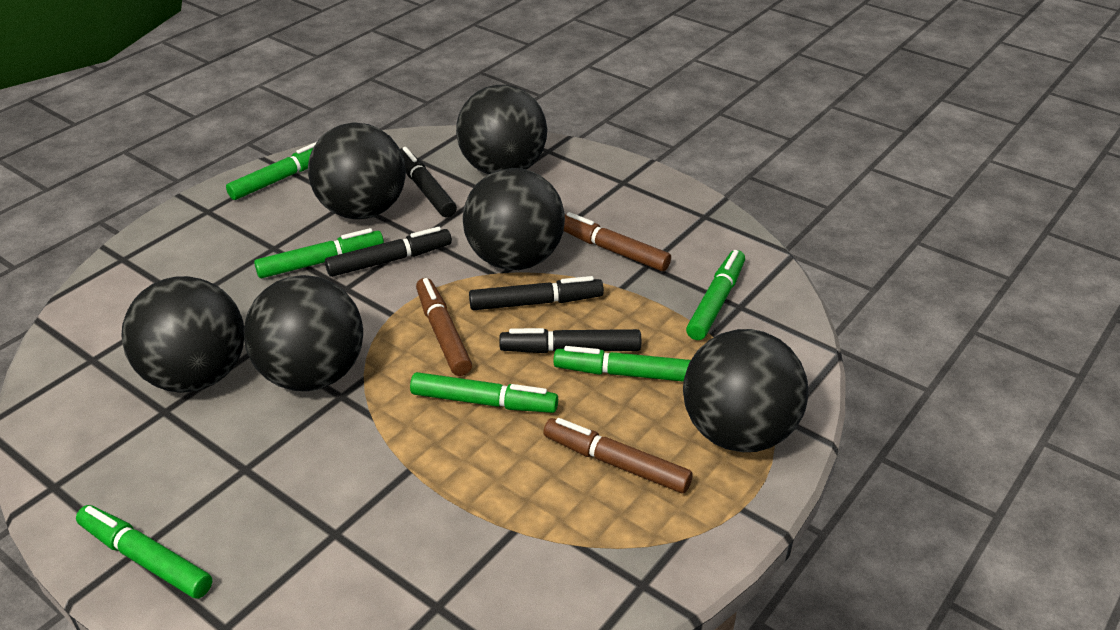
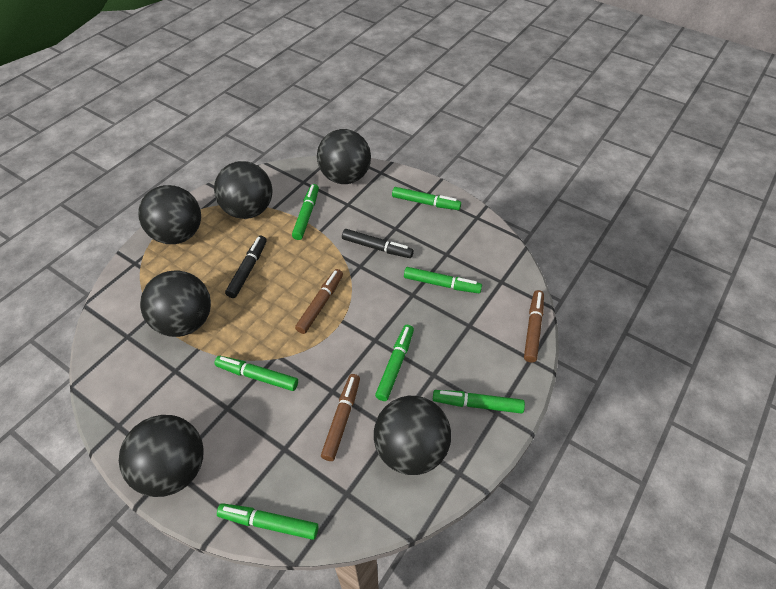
black marker: [325,227,452,277] [400,147,457,218] [469,276,604,310] [499,328,641,353] = 4 -> [225,236,267,298] [342,229,414,258] = 2
green marker: [76,505,212,599] [226,142,317,200] [254,228,384,278] [410,372,558,413] [553,346,691,382] [686,250,745,340] = 6 -> [214,356,298,391] [217,503,318,540] [292,184,319,240] [375,325,414,401] [392,187,461,210] [404,267,482,293] [433,390,525,414] = 7

